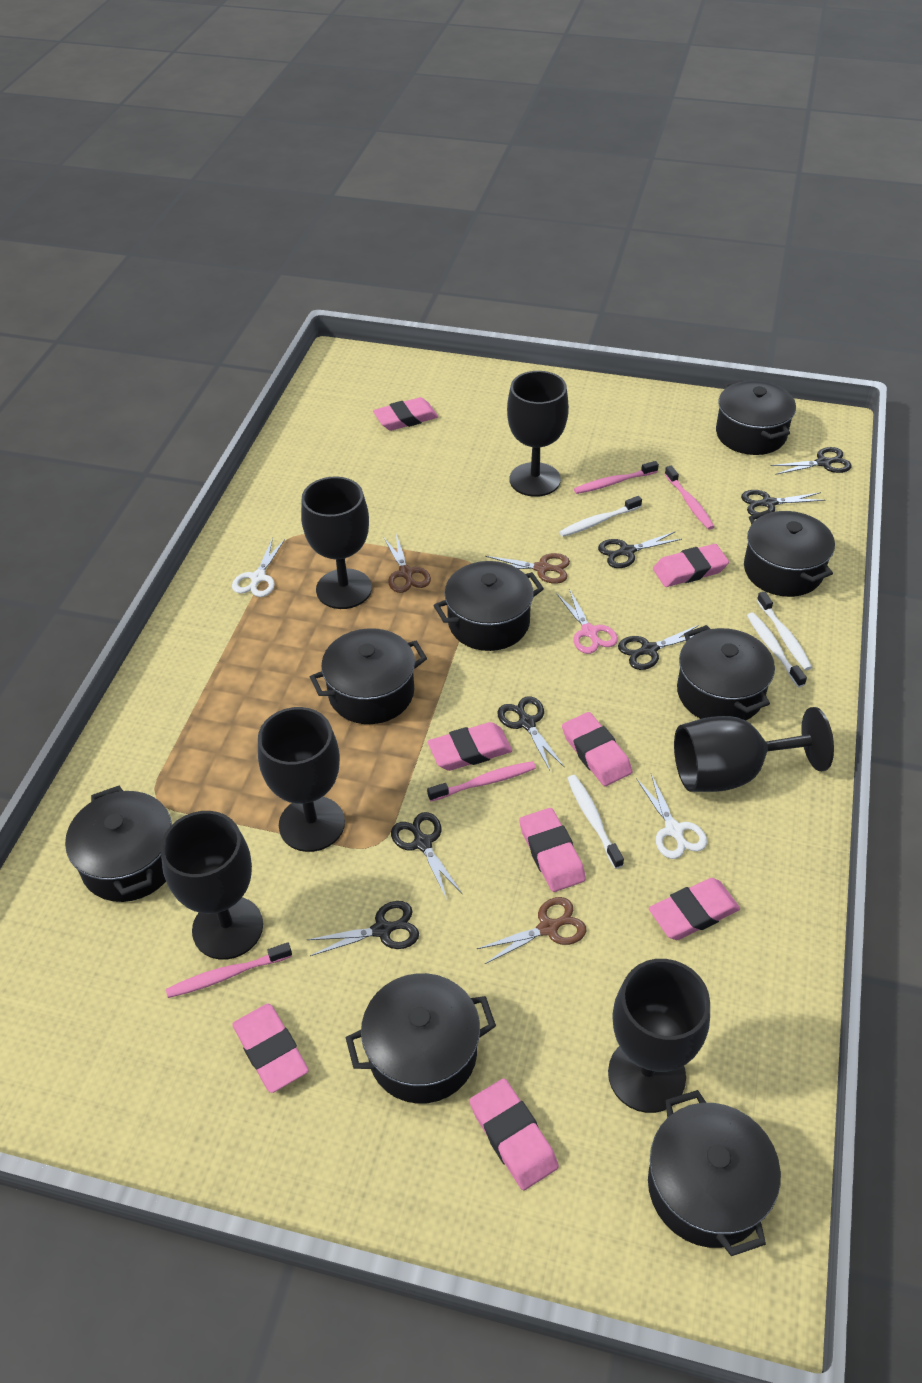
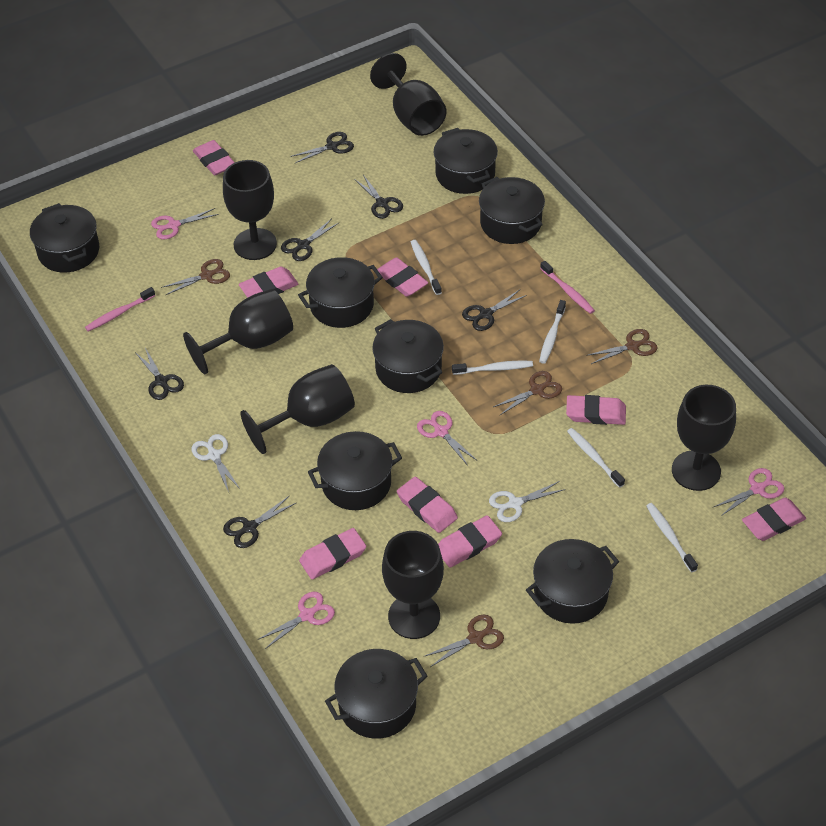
black scissors: [307,901,419,956] [391,812,462,899] [497,696,565,772] [598,531,682,568] [618,625,699,670] [741,490,825,515] [771,447,852,475] = 7 -> [135,348,184,400] [223,495,296,548] [281,218,340,261] [290,132,354,163] [354,175,403,219] [462,290,527,331] = 6
brown scissors: [384,534,431,593] [477,897,586,965] [485,553,570,584] = 3 -> [161,259,230,295] [425,615,504,667] [493,371,562,415] [586,329,658,364] = 4
pink scissors: [557,589,618,654] = 1 -> [151,208,219,239] [257,592,335,649] [417,411,478,466] [714,468,784,517] = 4
pink toothbrush: [166,943,292,998] [427,761,536,801] [574,461,659,494] [665,465,714,530] = 4 -> [85,287,155,331] [540,261,595,314] = 2
white toothbrush: [559,496,642,537] [567,775,624,869] [747,612,807,687] [757,591,812,670] = 4 -> [411,240,442,295] [452,361,533,375] [539,300,566,364] [567,428,625,488] [646,503,698,573] = 5

